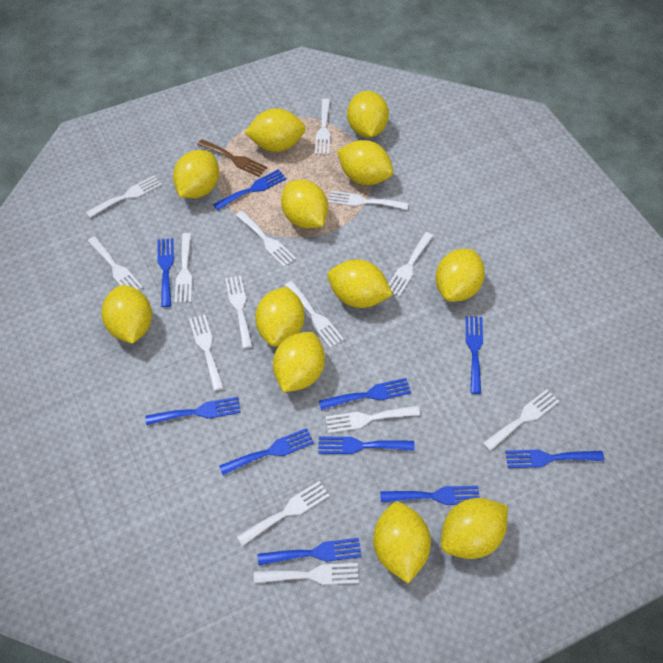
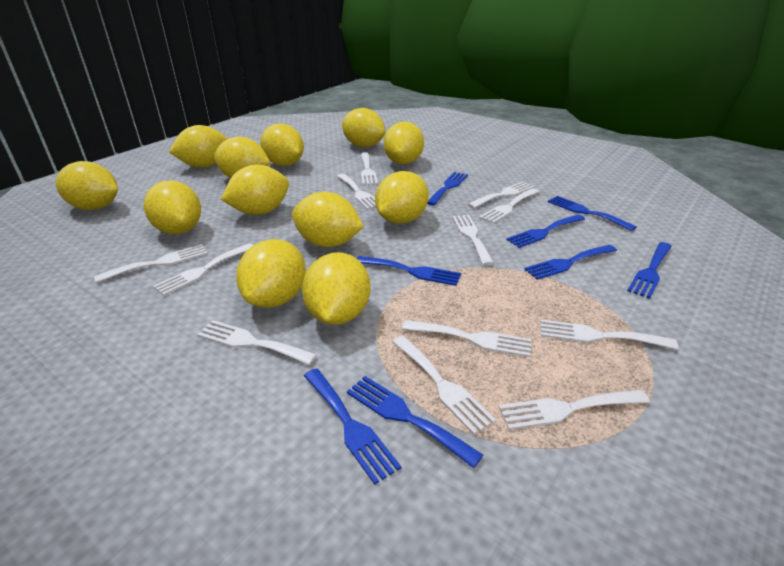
blue fork: [145,397,241,425] [158,238,174,307] [213,169,286,211] [219,428,314,475] [258,538,361,565] [318,436,415,454] [319,378,411,410] [380,486,480,505] [466,316,483,394] [505,449,604,468] = 10 -> [304,368,402,484] [347,376,483,468] [357,256,461,286] [427,172,468,206] [506,215,585,248] [524,245,617,280] [548,196,637,231] [627,242,672,299] = 8
brown fork: [197,139,267,177] = 1 -> none = 0
white fork: [86,175,162,218] [88,236,143,290] [175,233,193,303] [189,315,224,391] [225,276,253,349] [235,211,296,267] [237,481,330,546] [254,563,359,585] [284,281,344,348] [315,98,331,155] [326,406,420,433] [328,191,409,210] [388,232,433,297] [483,389,559,451] = 14 -> [94,244,208,283] [153,243,253,296] [197,320,317,365] [337,174,376,210] [361,153,378,185] [392,336,496,435] [402,320,531,357] [452,215,494,266] [468,181,534,208] [479,189,539,224] [499,390,650,430] [540,319,678,350] = 12

